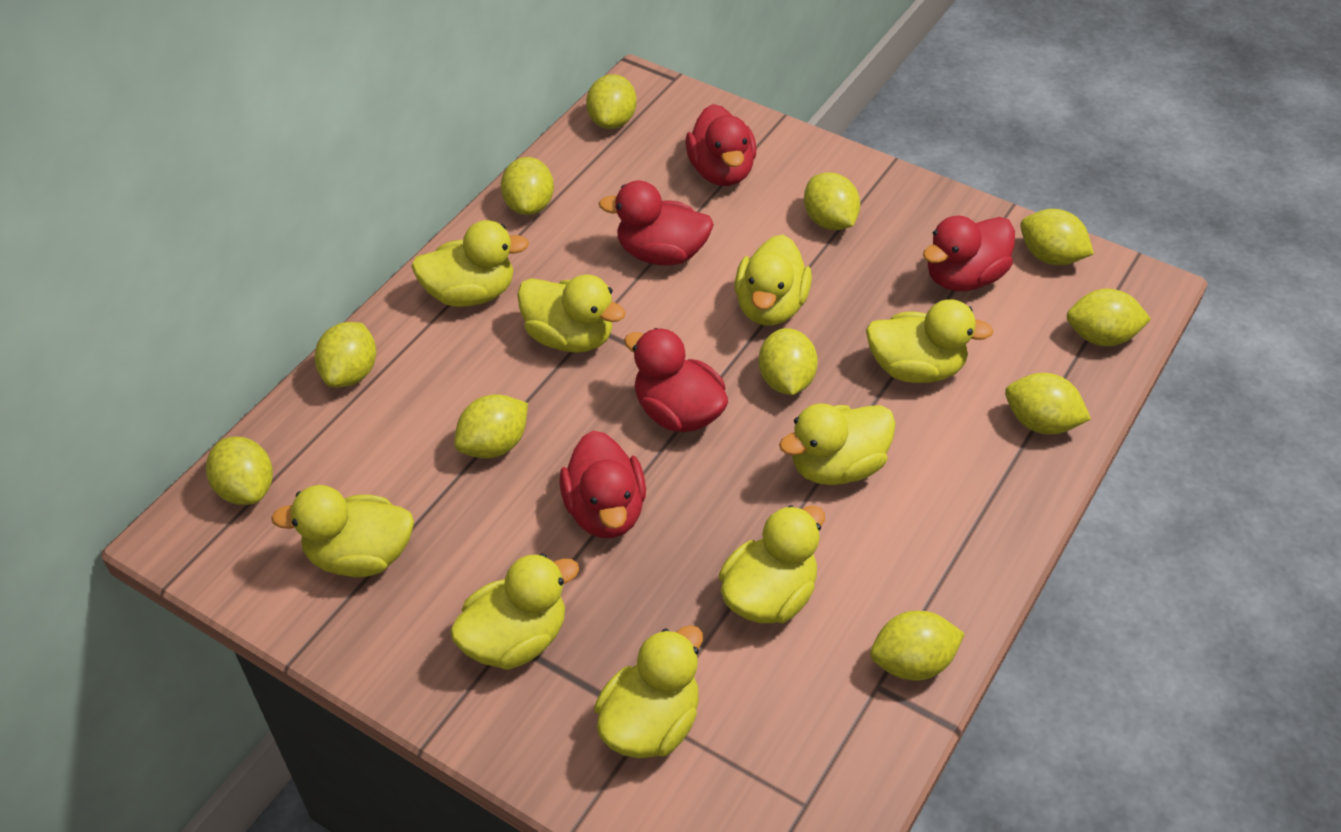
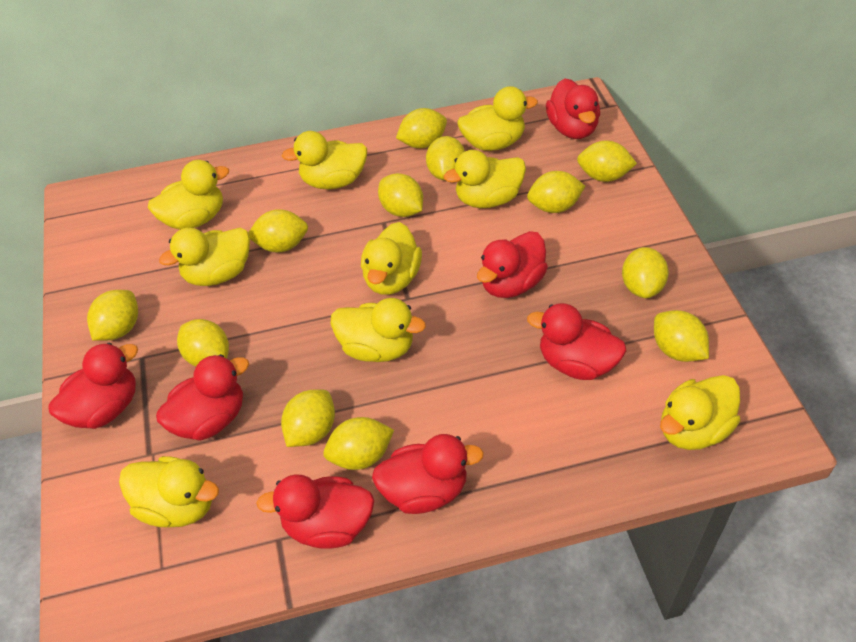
red duck: [559,431,646,538] [599,181,714,265] [624,328,728,432] [685,104,756,186] [923,216,1015,291] = 5 -> [48,343,138,429] [156,354,249,441] [256,474,374,549] [372,434,484,514] [477,231,548,298] [527,303,626,380] [546,78,600,139] = 7
yellow lemon: [206,436,273,505] [315,322,376,387] [454,394,528,459] [501,157,554,215] [586,74,637,129] [758,328,818,395] [804,173,860,230] [870,611,965,681] [1005,373,1091,434] [1020,209,1094,265] [1067,288,1151,346] = 11 -> [87,290,138,341] [177,319,229,366] [248,209,308,252] [281,389,335,447] [323,417,394,470] [378,173,423,217] [396,108,447,148] [426,136,465,180] [527,171,585,213] [577,141,637,182] [622,247,669,298] [654,310,709,362] = 12

